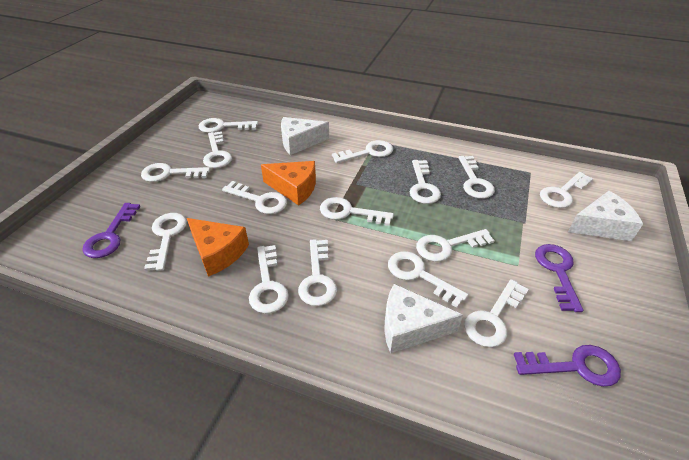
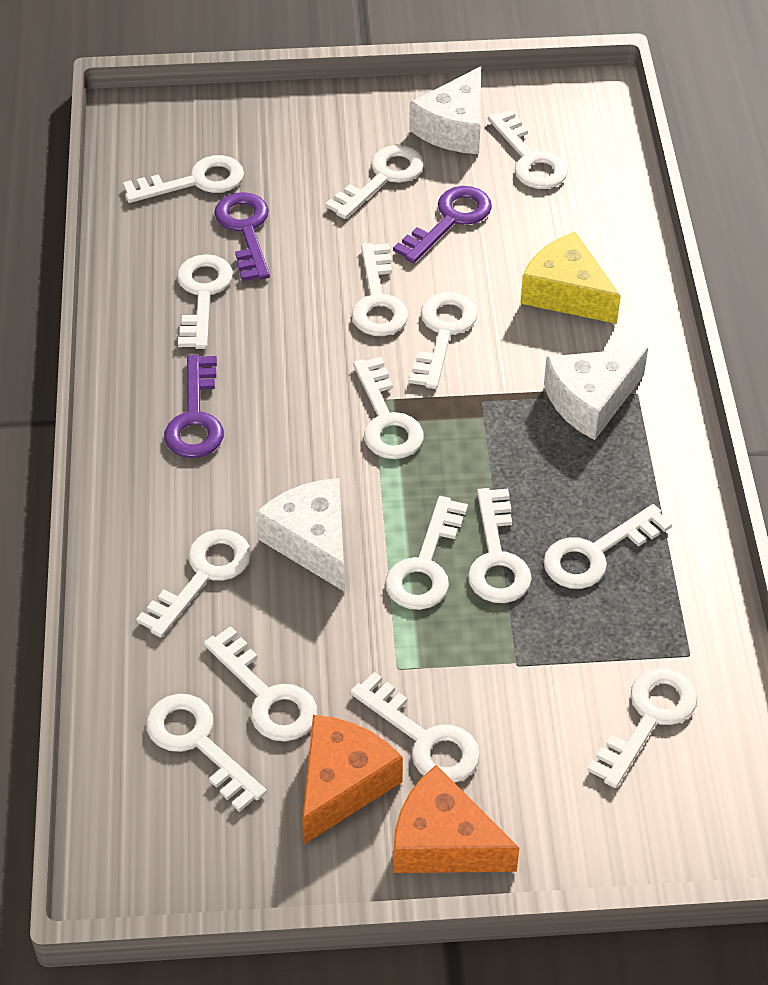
yellow cheese: none = 0 -> [520,232,621,324] = 1

